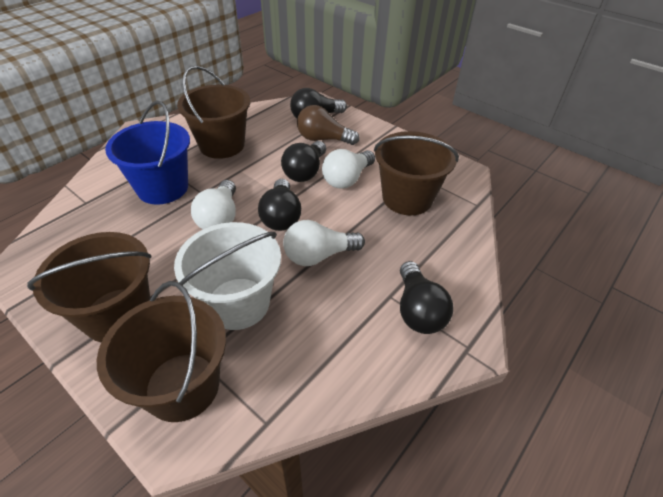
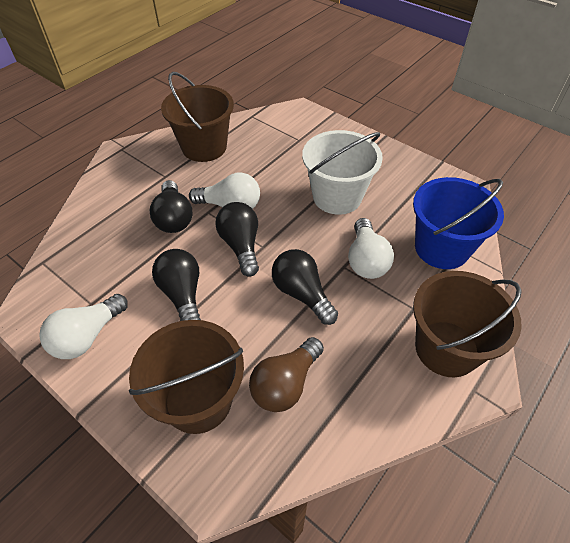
brown bucket: [27,232,152,342] [97,281,226,422] [177,66,250,159] [374,131,459,215] = 4 -> [129,320,244,434] [161,72,234,162] [413,271,522,377] = 3

